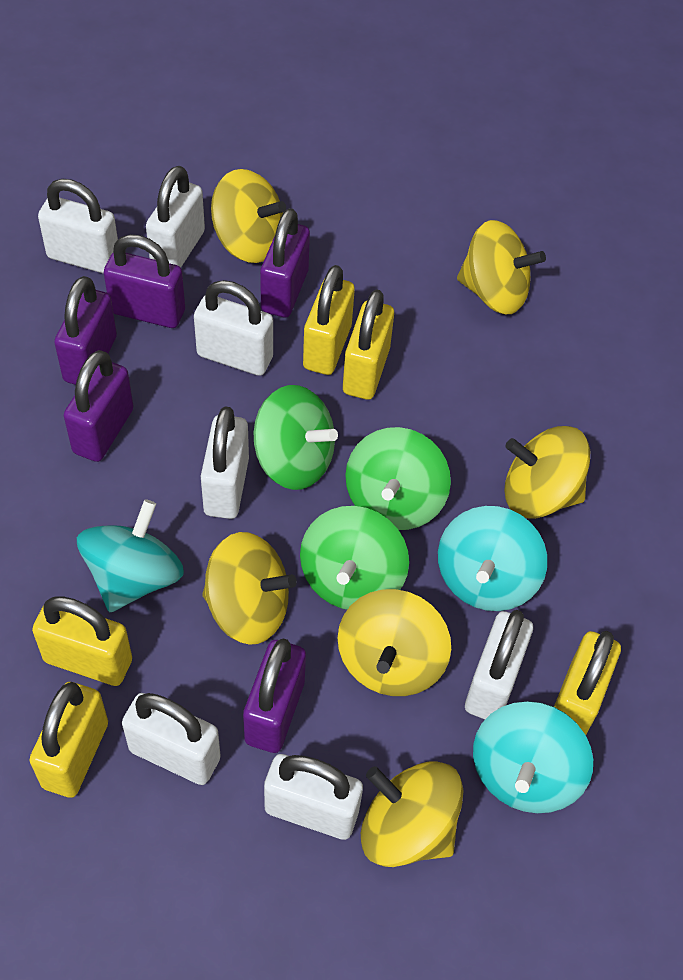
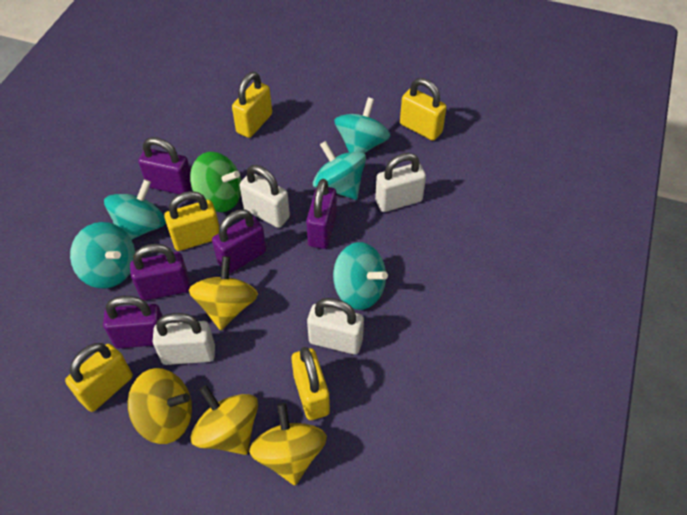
green spinning top: [254,385,338,490] [300,506,409,610] [345,427,451,530] = 3 -> [190,152,241,212] = 1
turquoise spinning top: [77,499,184,612] [438,506,547,611] [473,701,593,813] = 3 -> [70,222,135,288] [104,179,166,240] [313,141,366,200] [333,242,388,310] [334,97,390,153] = 5
white padlock: [38,179,118,274] [122,693,221,785] [146,166,205,268] [194,280,273,376] [201,407,249,519] [264,754,363,840] [465,610,533,719] = 7 -> [153,313,215,365] [240,165,290,228] [307,298,364,354] [375,153,426,212] = 4
yellow spinning top: [202,532,297,645] [211,169,286,263] [338,589,451,696] [361,761,464,867] [457,220,546,314] [504,426,590,519] = 6 -> [128,368,192,444] [189,256,258,330] [191,385,258,455] [249,403,327,486] = 4

